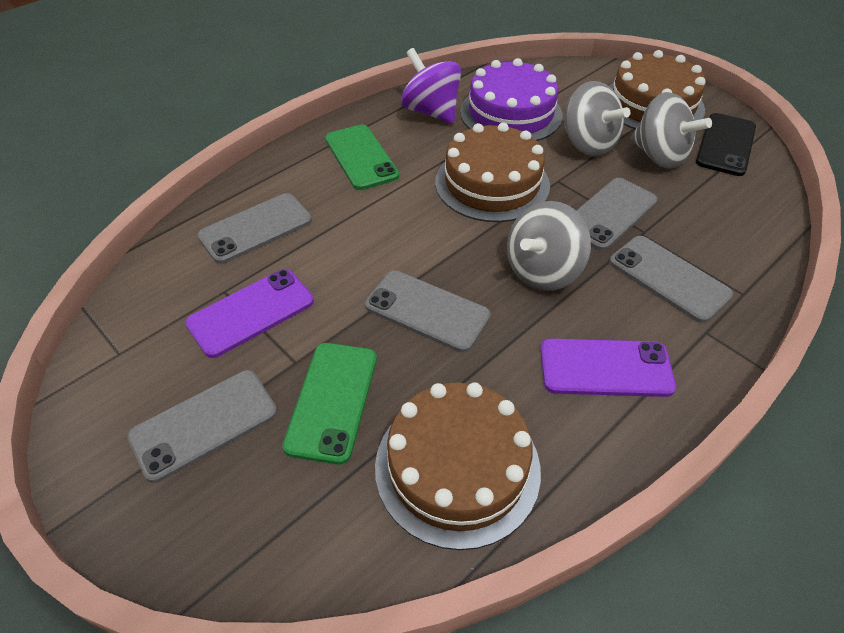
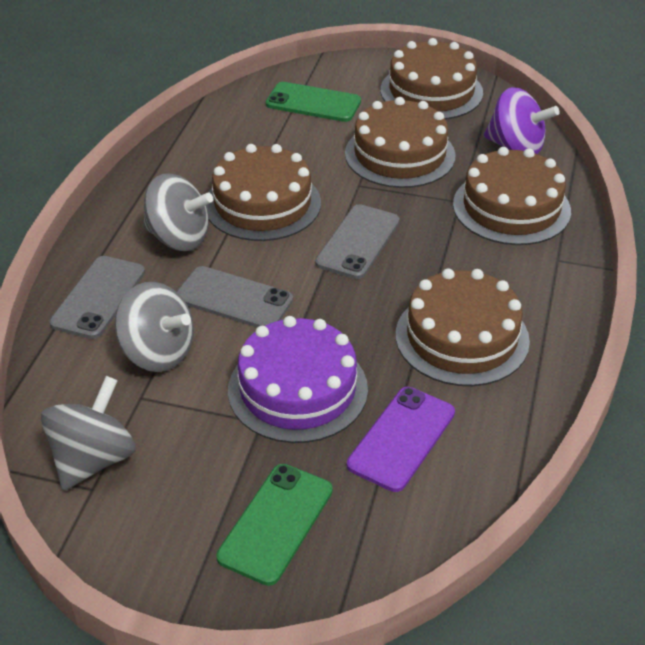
black phone: [696,113,756,176] = 1 -> none = 0
brown cake: [375,382,541,550] [435,123,550,222] [609,50,706,129] = 3 -> [206,144,321,241] [345,97,456,188] [381,38,483,120] [396,268,530,386] [453,147,571,245] = 5
grey phone: [127,370,277,483] [197,193,312,264] [365,271,491,352] [576,178,658,251] [609,236,733,323] = 5 -> [49,256,145,339] [176,266,293,327] [315,204,400,279] = 3
purple phone: [185,269,314,358] [540,339,676,397] = 2 -> [347,387,455,492] = 1

